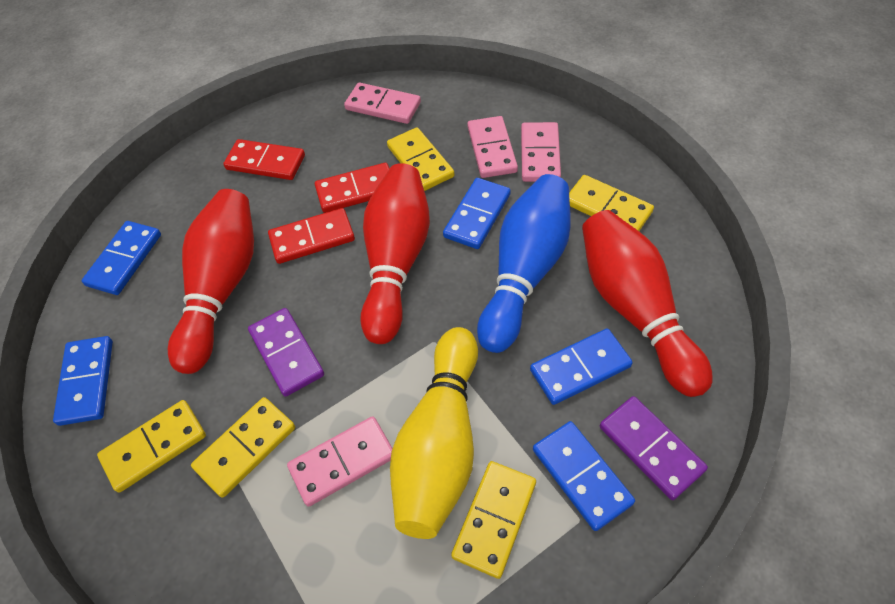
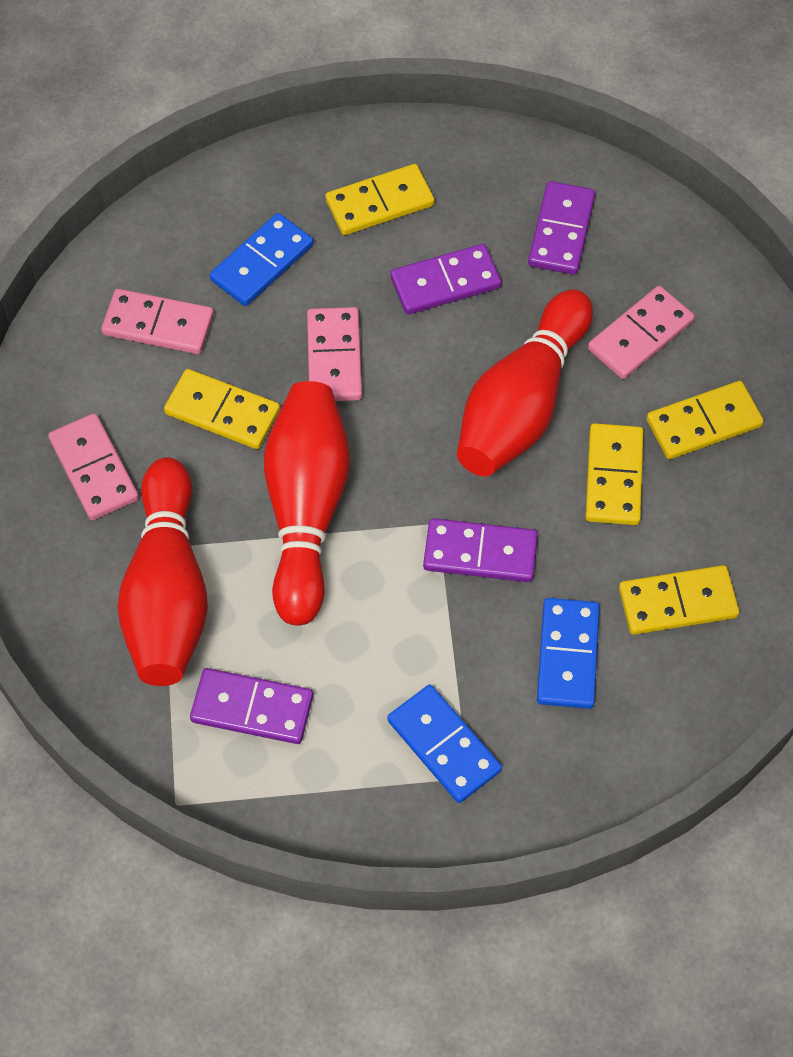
blue bowling pin: [477,174,571,353] = 1 -> none = 0
blue domino: [53,336,113,426] [82,221,161,295] [443,178,511,249] [530,329,633,405] [533,421,635,531] = 5 -> [210,213,313,306] [388,685,502,803] [537,598,600,709] = 3
purple domino: [248,308,324,397] [600,396,708,500] = 2 -> [190,668,313,744] [390,244,502,315] [423,518,538,582] [528,181,596,275] = 4
red domino: [223,139,305,180] [268,208,355,264] [315,163,389,213] = 3 -> none = 0
yellow bowling pin: [390,327,478,539] = 1 -> none = 0

